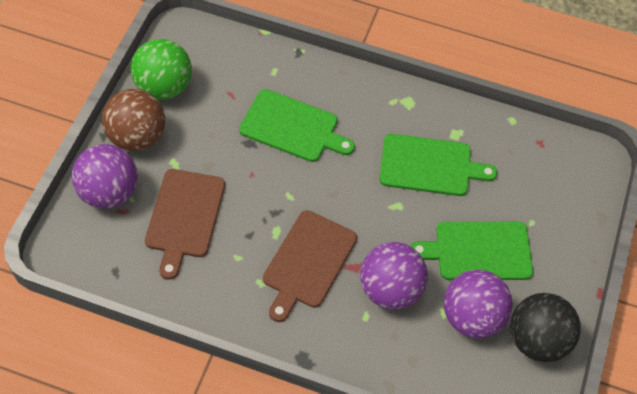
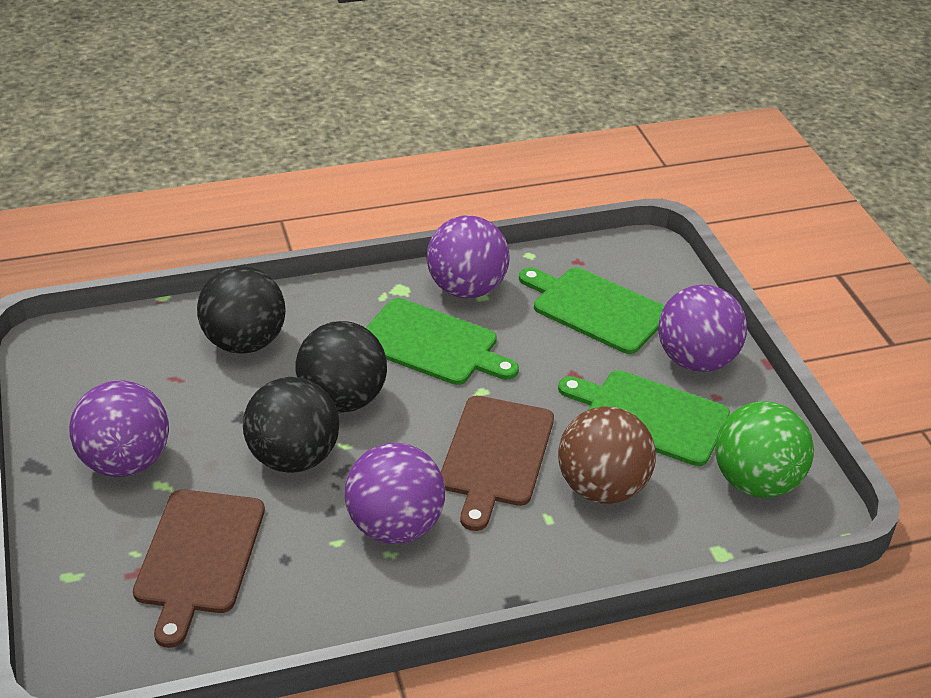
black ball: [510,293,581,362] = 1 -> [197,266,286,354] [243,377,339,473] [296,321,387,413] = 3
purple ball: [72,144,138,209] [360,242,428,309] [444,270,513,338] = 3 -> [69,380,169,477] [345,443,445,544] [427,215,510,298] [658,285,747,372] = 4

